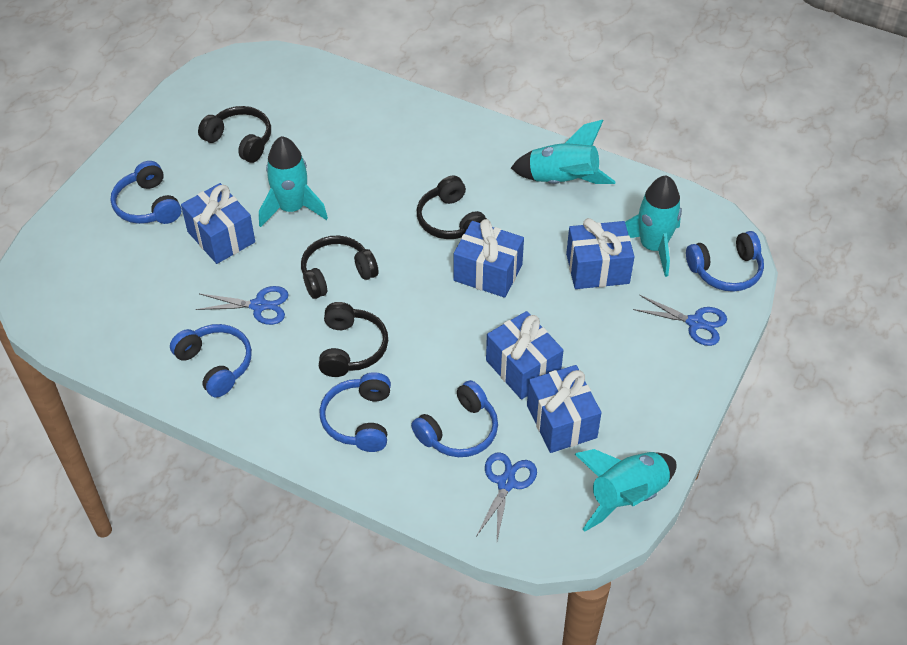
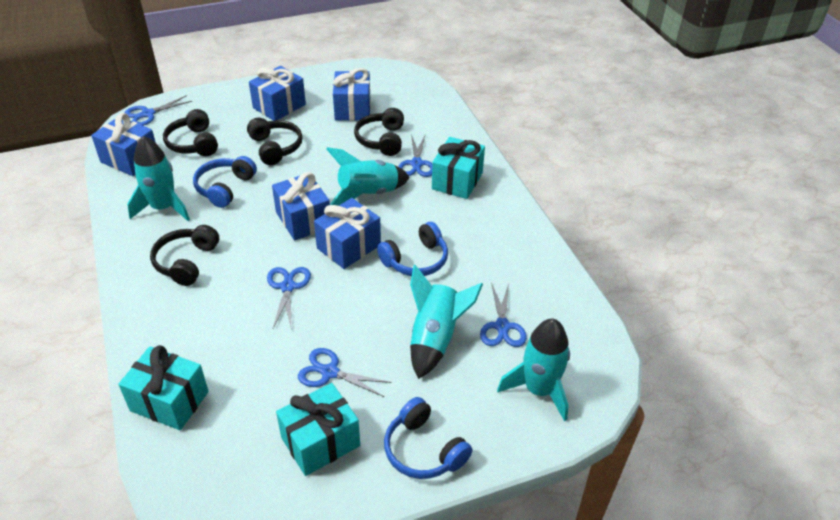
blue headphones: [110,161,181,224] [170,324,252,398] [320,372,391,452] [411,380,498,457] [686,231,764,292] = 5 -> [193,156,257,208] [377,222,448,276] [384,397,473,479] = 3
blue scissors: [196,286,289,325] [476,452,537,540] [633,295,727,346] = 3 -> [125,95,192,126] [267,267,311,328] [298,348,392,397] [398,134,432,177] [480,283,527,347] = 5
turquoise gift: none = 0 -> [118,345,209,430] [276,383,360,476] [432,137,485,199] = 3

